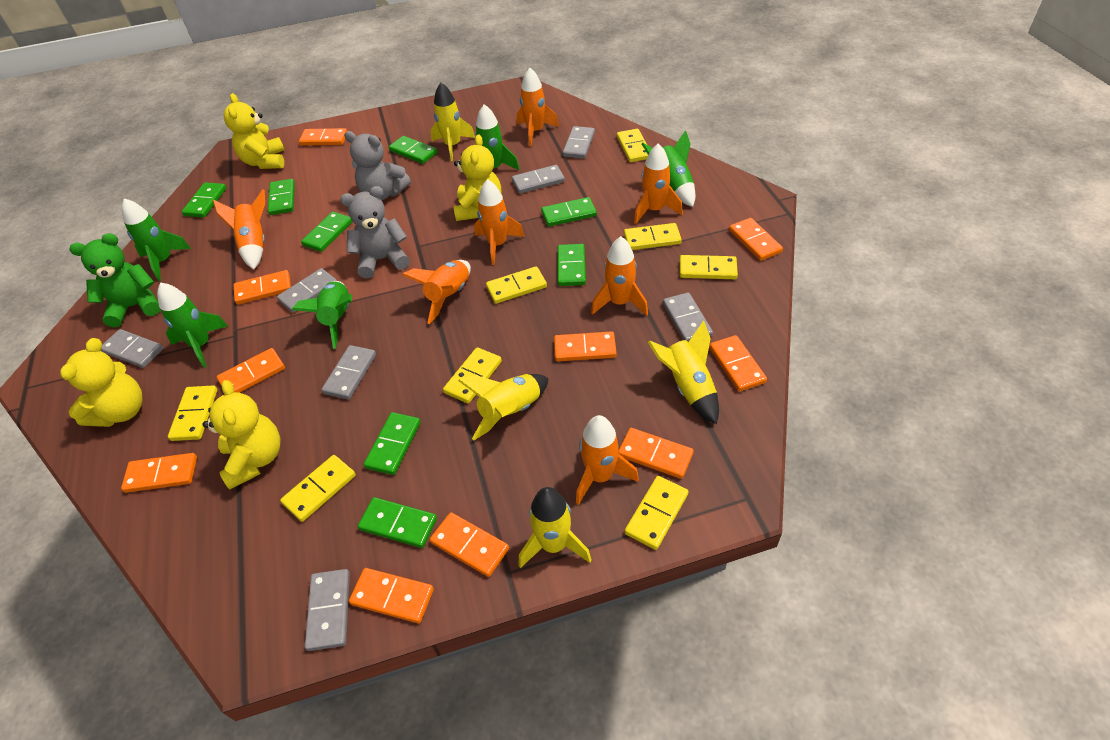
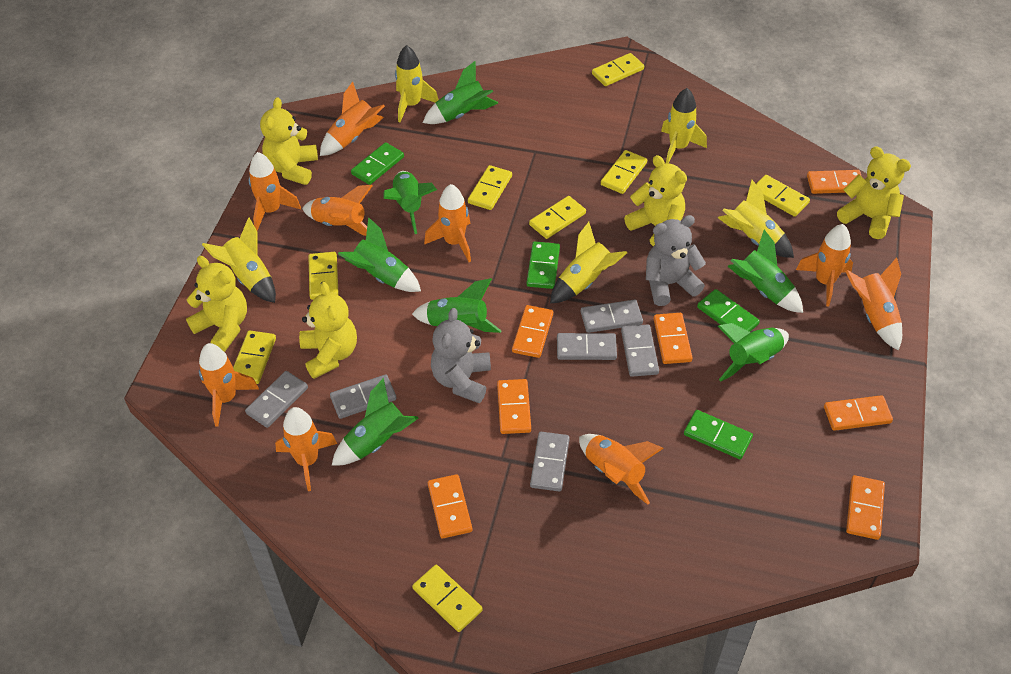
green domino: [182,182,226,218] [268,179,295,215] [301,212,352,252] [358,497,437,548] [364,412,421,475] [389,136,437,164] [541,197,597,227] [558,244,586,286] = 8 -> [351,142,404,185] [527,241,560,289] [684,410,753,459] [697,289,760,332] = 4
green rocket: [122,198,191,281] [157,282,228,368] [292,281,352,349] [475,104,519,170] [642,130,695,207] = 5 -> [332,378,418,465] [338,217,421,292] [383,171,437,234] [412,278,502,333] [423,61,498,124] [718,323,789,382] [728,230,803,313] = 7
green teddy bear: [70,233,160,327] = 1 -> none = 0
grey domino: [101,329,163,368] [277,268,337,313] [305,569,350,651] [321,345,376,399] [512,165,565,194] [563,126,595,159] [663,292,713,342] = 7 -> [245,371,308,428] [330,374,397,419] [530,432,570,492] [557,333,617,360] [581,300,643,333] [621,324,659,377] = 6
orange domino: [121,453,197,493] [217,348,285,393] [233,270,291,305] [299,128,347,146] [349,568,434,623] [430,512,509,577] [554,331,617,361] [619,428,694,479] [709,335,767,391] [729,218,783,261] = 10 -> [428,474,472,538] [497,379,531,434] [512,305,553,358] [654,313,693,364] [807,170,862,194] [824,395,893,431] [846,475,885,540] = 7
orange rocket: [213,189,265,270] [402,260,471,324] [474,179,525,265] [517,68,559,146] [576,415,639,505] [591,236,648,316] [634,143,683,224] = 7 -> [199,343,259,427] [249,152,301,231] [275,407,337,491] [302,185,373,236] [320,82,385,156] [424,184,471,262] [579,434,664,505] [796,224,853,306] [845,258,902,351] = 9
yellow rocket: [431,82,475,161] [458,374,549,440] [518,487,591,568] [648,320,719,424] = 4 -> [202,217,276,303] [395,45,438,122] [550,222,627,304] [661,88,707,164] [718,180,794,258] = 5
yellow teddy bear: [60,338,143,427] [202,380,281,490] [224,93,285,169] [453,135,501,221] = 4 -> [186,256,247,352] [260,97,318,185] [299,282,357,379] [624,155,687,246] [837,146,911,239] = 5

